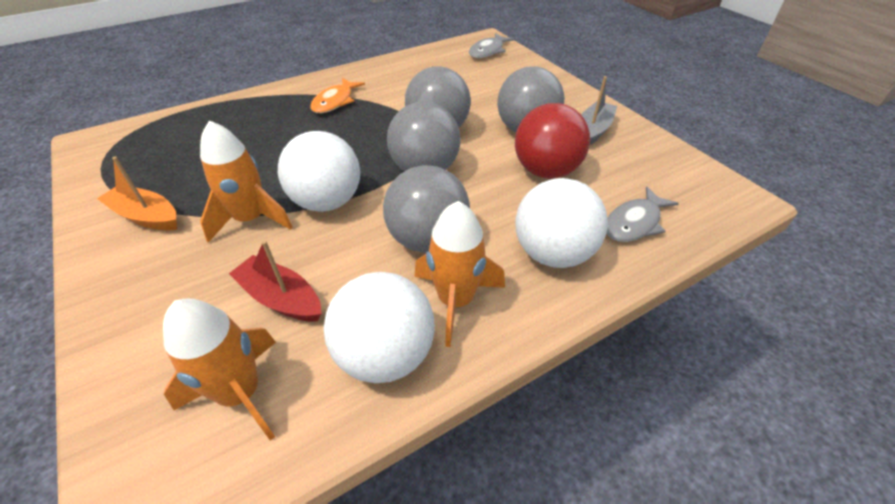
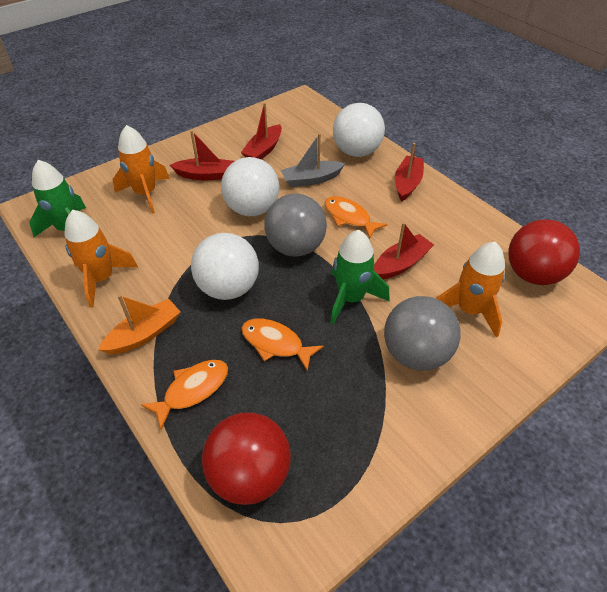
green rocket: none = 0 -> [29,160,86,237] [330,230,390,324] = 2
grey ball: [383,165,470,253] [387,102,461,171] [405,66,471,128] [497,67,564,133] = 4 -> [264,194,327,257] [384,296,461,371] = 2
grey fish: [469,33,514,58] [607,187,679,242] = 2 -> none = 0
orange fish: [310,78,365,113] = 1 -> [141,360,228,429] [241,319,324,372] [325,196,387,239] = 3
red ball: [515,103,590,179] = 1 -> [202,412,291,505] [508,220,580,285] = 2
red boat: [229,240,321,321] = 1 -> [170,130,234,180] [241,103,282,159] [374,222,434,279] [395,143,424,202] = 4

